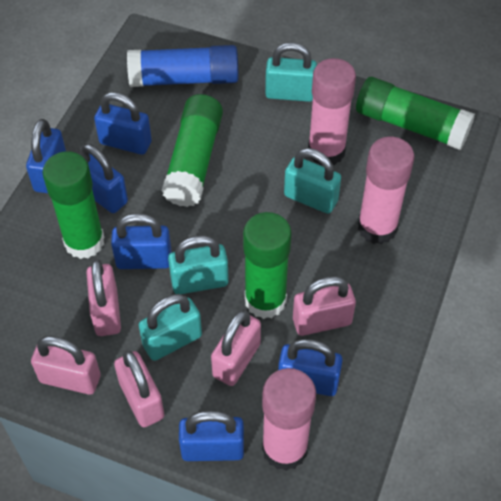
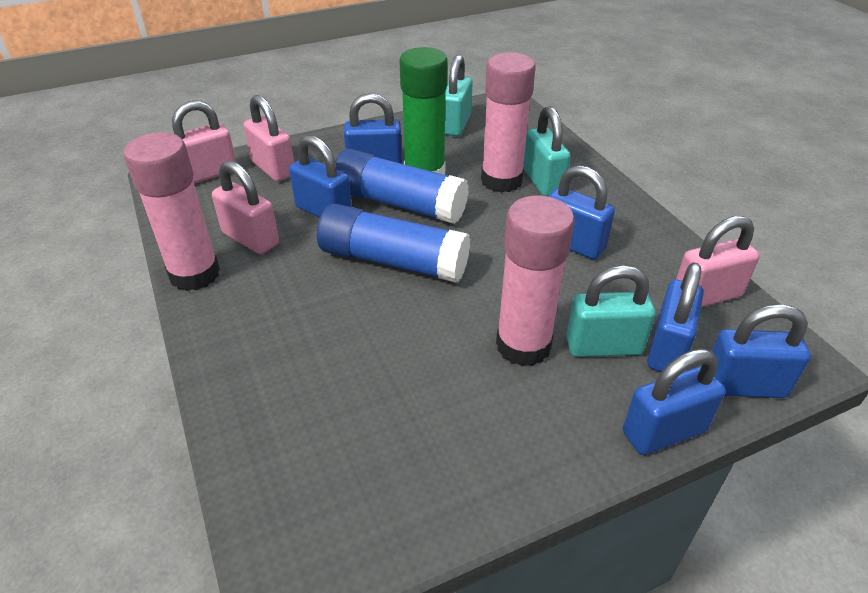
blue glue stick: [127,45,239,87] = 1 -> [317,204,470,283] [335,149,469,224] = 2
green glue stick: [43,151,105,259] [162,94,223,207] [243,212,292,319] [356,77,475,150] = 4 -> [399,47,448,175] = 1
pink padlock: [31,336,101,395] [86,259,121,336] [114,350,165,427] [211,310,261,386] [293,276,356,336] = 5 -> [172,100,236,184] [212,160,279,254] [243,95,294,182] [676,216,760,307] = 4
turquoise padlock: [139,294,202,361] [168,235,229,294] [265,42,317,102] [284,148,341,214] = 4 -> [445,54,473,136] [523,106,571,196] [566,265,656,357] = 3

